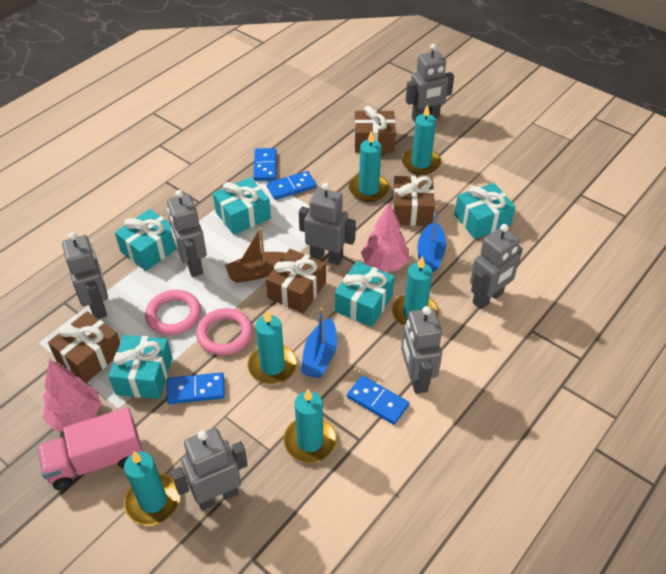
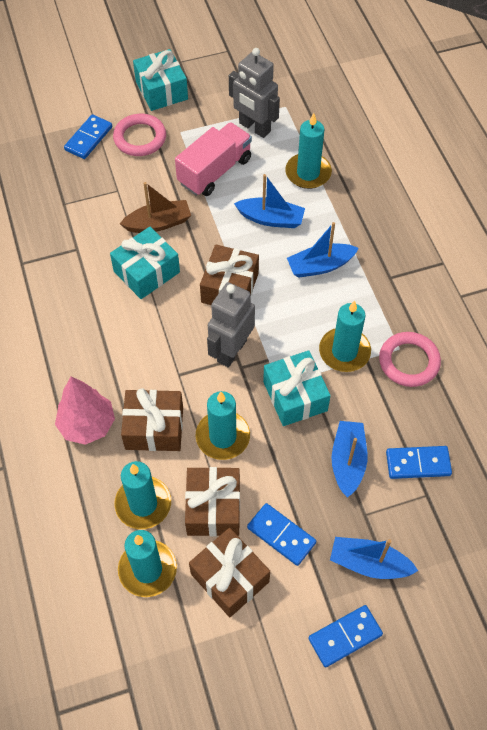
blue boat: [301,308,337,378] [417,206,446,272] = 2 -> [234,174,305,228] [287,222,359,278] [330,537,418,579] [332,421,367,498] = 4
grey robot: [62,232,108,319] [167,190,207,277] [171,428,248,511] [299,183,356,265] [401,306,442,394] [406,44,454,122] [470,224,523,309] = 7 -> [207,282,255,368] [229,48,280,138] = 2
pink tree: [43,359,101,431] [361,203,409,272] = 2 -> [55,376,115,445] = 1
turquoise candle: [124,451,181,526] [247,311,297,384] [284,389,337,463] [349,131,389,202] [392,256,439,326] [402,104,441,175] = 6 -> [114,461,171,529] [118,530,177,597] [196,391,250,460] [285,113,332,189] [319,300,371,372] = 5
turquoise gift: [108,335,172,399] [115,209,177,271] [213,177,271,235] [335,261,394,327] [454,183,515,239] = 5 -> [110,227,180,299] [133,49,188,111] [263,351,331,426] = 3

